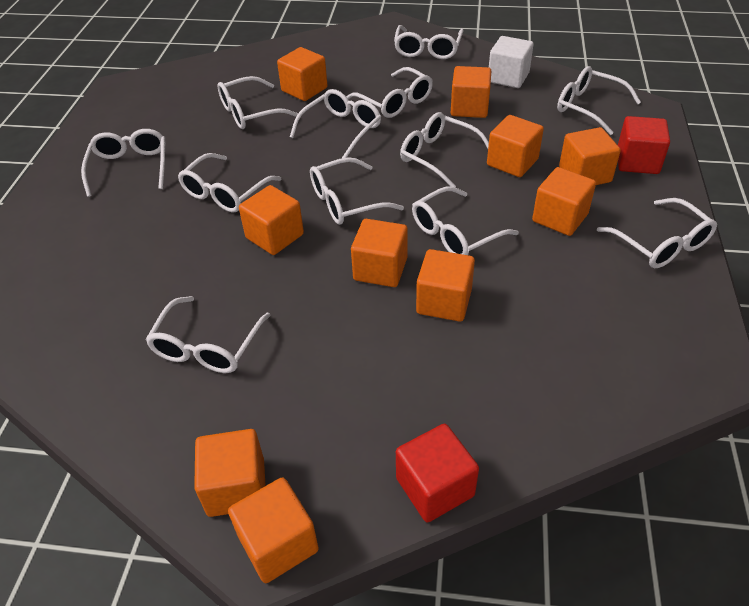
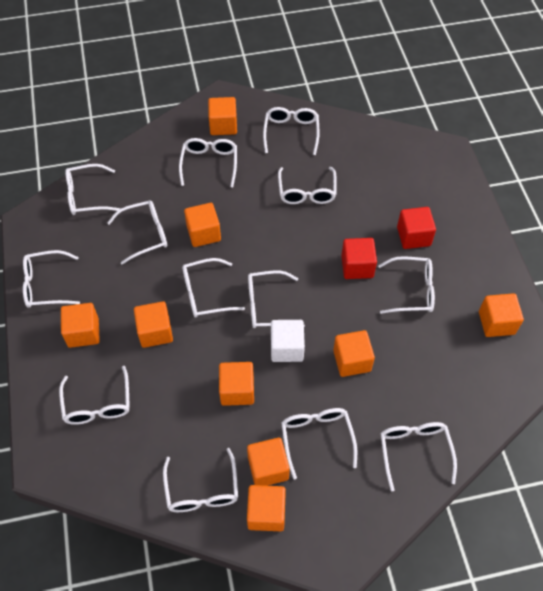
orange cube: [194,429,266,517] [228,477,319,583] [239,185,304,255] [277,47,327,101] [351,219,408,287] [416,249,475,322] [451,66,491,118] [487,115,544,177] [532,167,596,236] [559,127,621,185] = 10 -> [61,303,100,348] [134,301,173,348] [184,203,221,247] [208,97,237,135] [219,362,254,406] [247,438,290,486] [247,485,286,531] [333,330,375,377] [479,293,524,337] = 9
white glasses: [81,129,166,197] [145,296,271,373] [178,153,281,212] [218,76,298,129] [290,89,381,158] [310,157,404,225] [346,67,433,118] [394,25,464,59] [400,112,489,187] [412,186,519,255] [557,66,641,135] [597,198,717,268] = 12 -> [23,250,80,308] [59,366,130,425] [65,164,120,215] [107,200,167,264] [163,448,238,512] [179,138,237,187] [182,258,245,318] [248,271,305,328] [263,107,319,155] [278,167,337,204] [281,408,357,479] [378,256,435,314] [381,422,457,491] = 13

